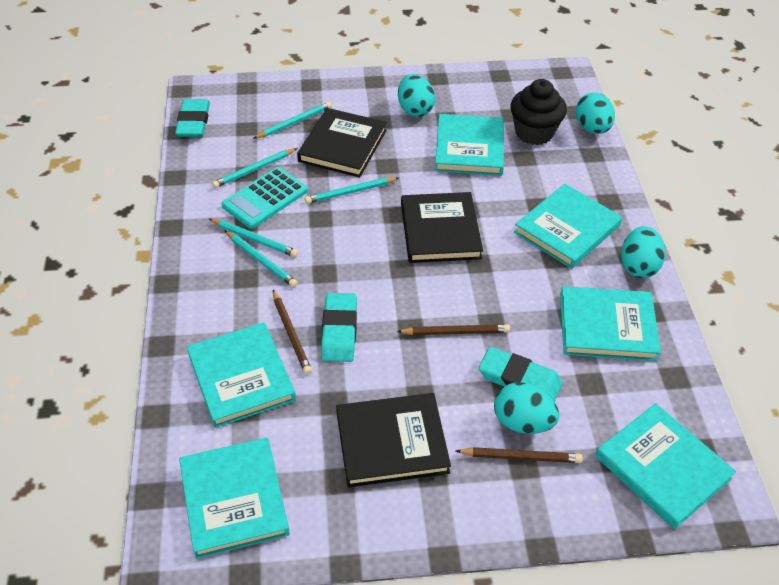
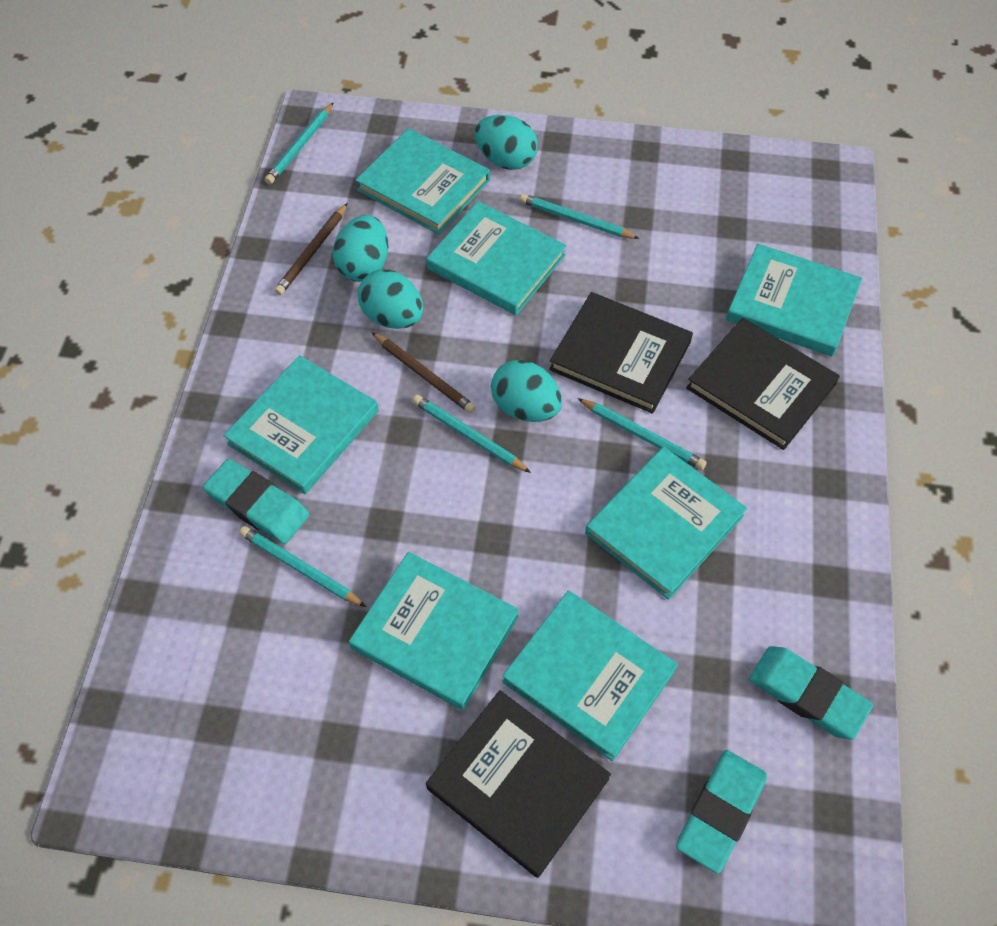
black cupcake: [511,79,567,145] = 1 -> none = 0
brown pencil: [273,290,312,375] [397,324,510,335] [456,447,583,463] = 3 -> [274,203,348,295] [371,332,476,413] = 2
turquoise book: [179,437,290,559] [187,322,296,428] [435,114,504,176] [514,184,622,269] [560,286,661,361] [595,403,736,529] = 6 -> [224,355,379,494] [349,552,519,710] [356,128,490,234] [426,201,566,315] [502,591,678,761] [585,447,747,600] [726,244,862,357] = 7
turquoise calculator: [221,167,308,229] = 1 -> none = 0

